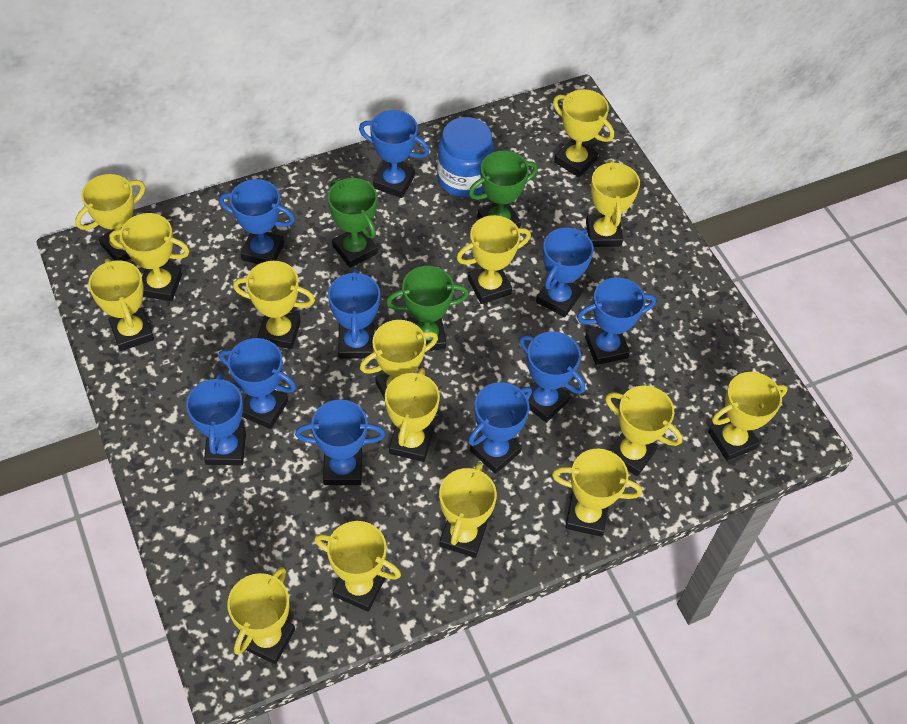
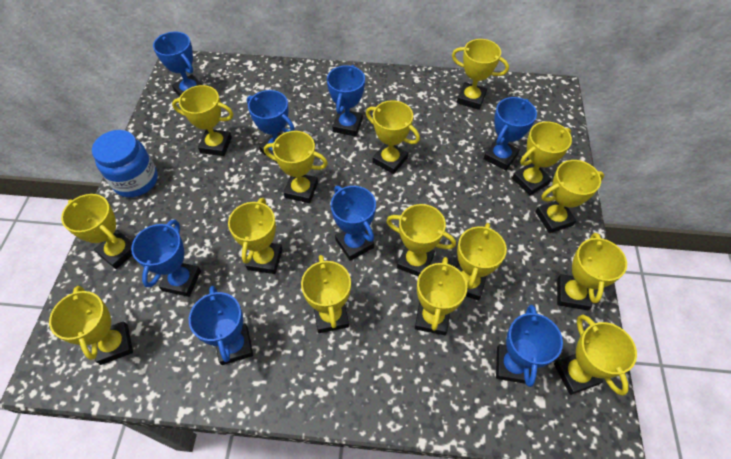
blue trophy: [186,372,246,465] [219,179,295,264] [219,338,296,429] [295,399,385,485] [328,268,380,359] [359,110,429,198] [468,382,532,474] [519,332,585,423] [536,228,594,317] [577,277,656,365] = 10 -> [131,219,201,297] [153,32,203,96] [189,286,253,365] [247,90,295,162] [327,65,365,137] [331,186,376,261] [484,97,537,171] [496,305,563,387] = 8
green trophy: [328,178,378,268] [386,266,469,351] [468,151,538,228] = 3 -> none = 0

